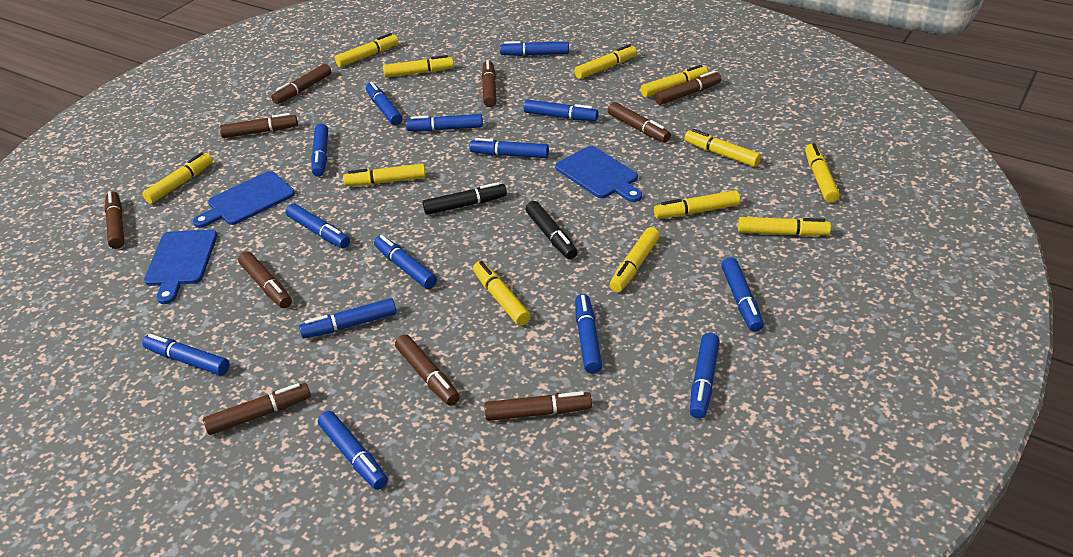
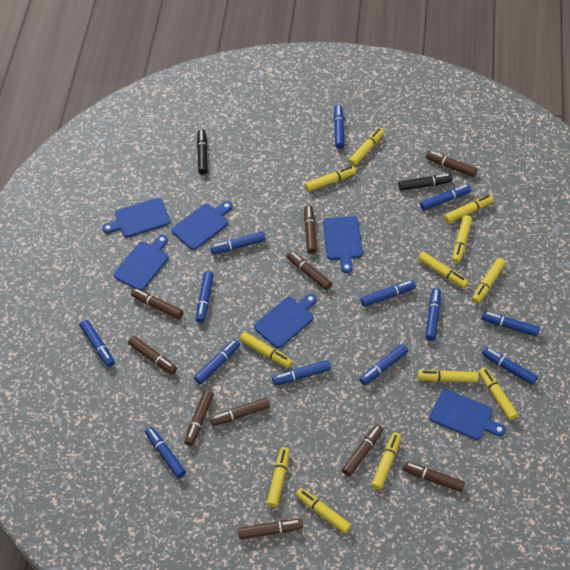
blue cutting board: [144,229,217,304] [193,171,295,228] [555,146,642,202] = 3 -> [102,198,171,238] [114,235,169,291] [172,201,233,250] [254,294,317,348] [323,216,363,273] [430,389,506,440] = 6
blue marker: [142,334,230,376] [286,204,350,248] [299,298,397,339] [311,124,328,177] [318,411,388,490] [366,81,403,126] [374,235,437,289] [406,114,483,131] [469,138,549,158] [500,41,569,56] [523,99,599,121] [575,294,602,374] [690,333,720,419] [721,257,764,332] = 14 -> [80,320,115,367] [145,427,186,478] [194,339,240,385] [196,271,214,323] [210,231,265,254] [272,360,331,385] [334,105,345,149] [360,344,408,385] [361,280,416,307] [420,184,471,211] [425,288,441,341] [481,311,540,337] [482,347,538,385] = 13

